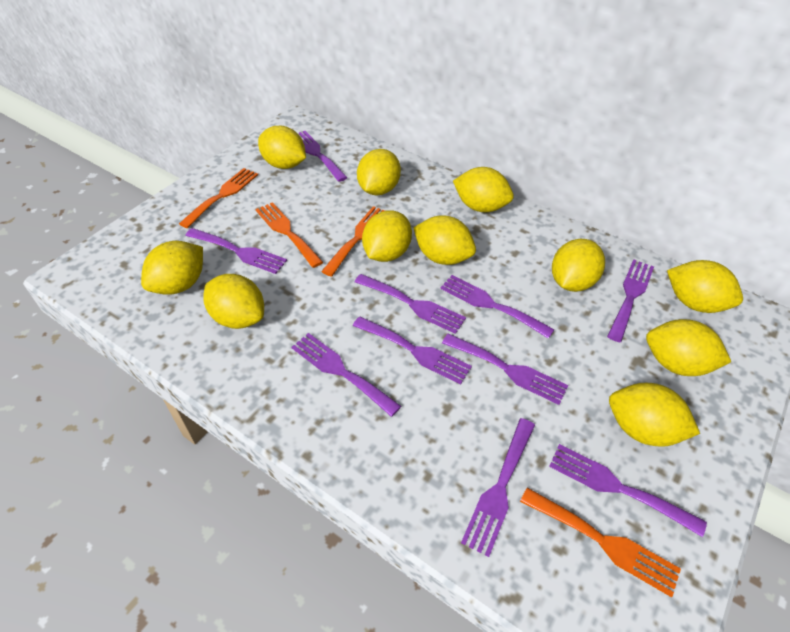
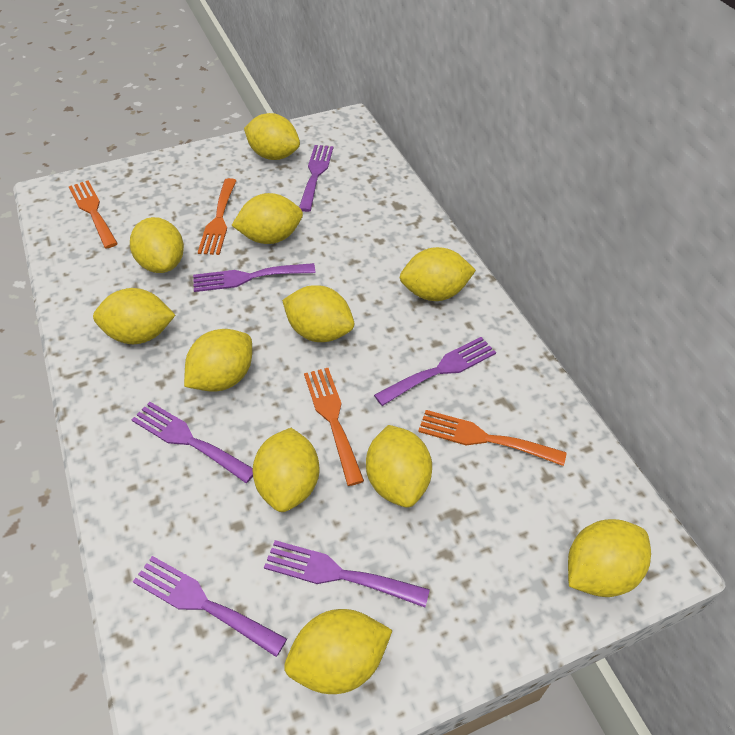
purple fork: [185,228,287,274] [292,333,401,417] [299,131,348,182] [353,316,472,385] [355,274,466,334] [440,275,555,339] [442,334,569,405] [461,418,535,557] [549,444,707,537] [607,259,654,342] = 10 -> [131,402,253,483] [133,556,287,657] [193,263,316,292] [264,540,430,607] [299,145,333,212] [374,337,496,406] = 6

